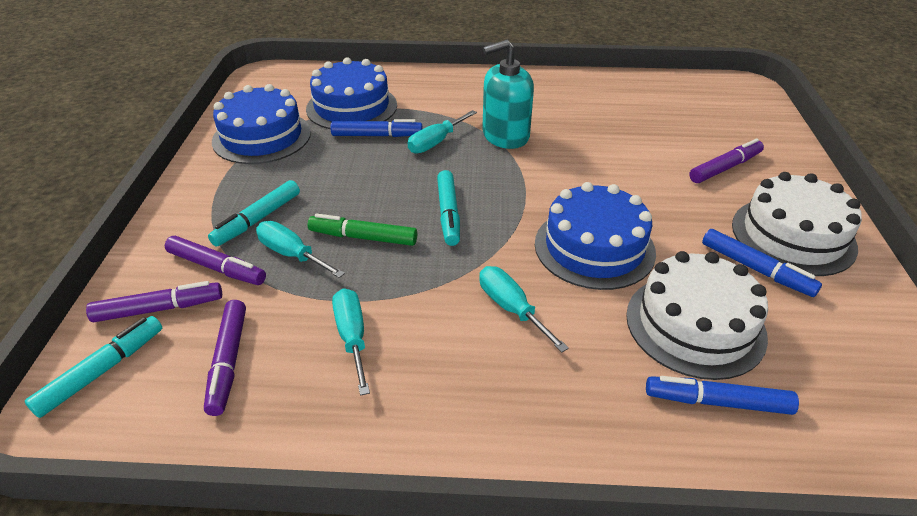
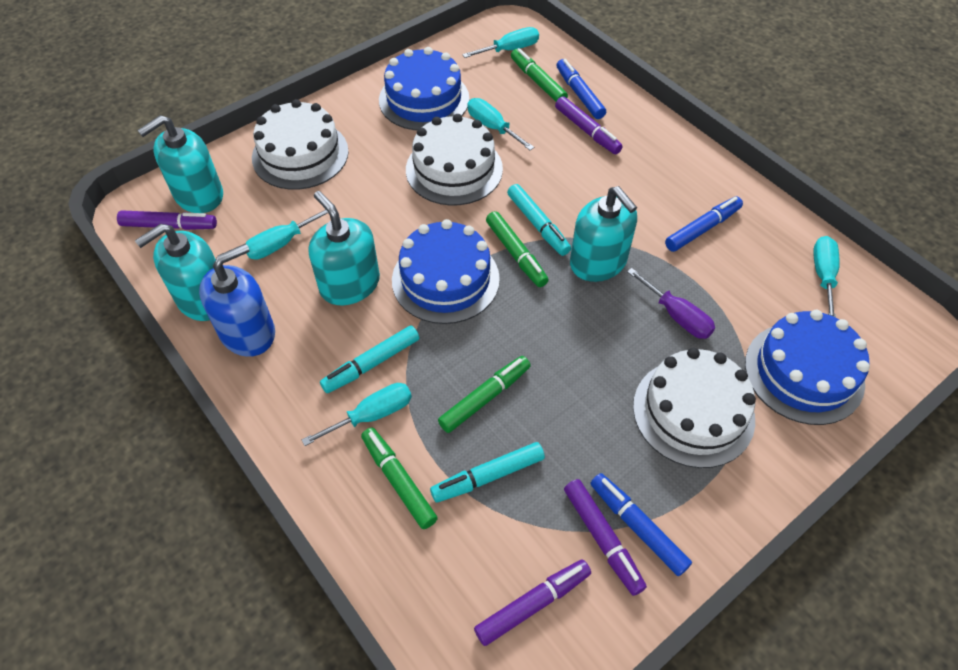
blue soap dispenser: none = 0 -> [199,244,275,357] = 1
green marker: [308,214,417,246] = 1 -> [361,427,438,529] [438,356,531,433] [486,211,549,287] [511,48,568,102] = 4
purple screwdriver: none = 0 -> [627,268,715,339] = 1
turquoise screwdriver: [256,221,345,278] [332,288,370,396] [408,110,477,154] [479,266,569,353] = 4 -> [245,209,329,260] [302,383,412,446] [462,27,539,58] [467,98,534,150] [813,236,840,318] = 5
turquoise soap dispenser: [482,40,534,149] = 1 -> [135,224,216,321] [137,115,223,213] [309,191,380,305] [570,186,637,282] = 4
white cake: [626,251,768,380] [732,172,862,276] = 2 -> [252,99,349,190] [406,114,503,206] [633,348,756,468] = 3

